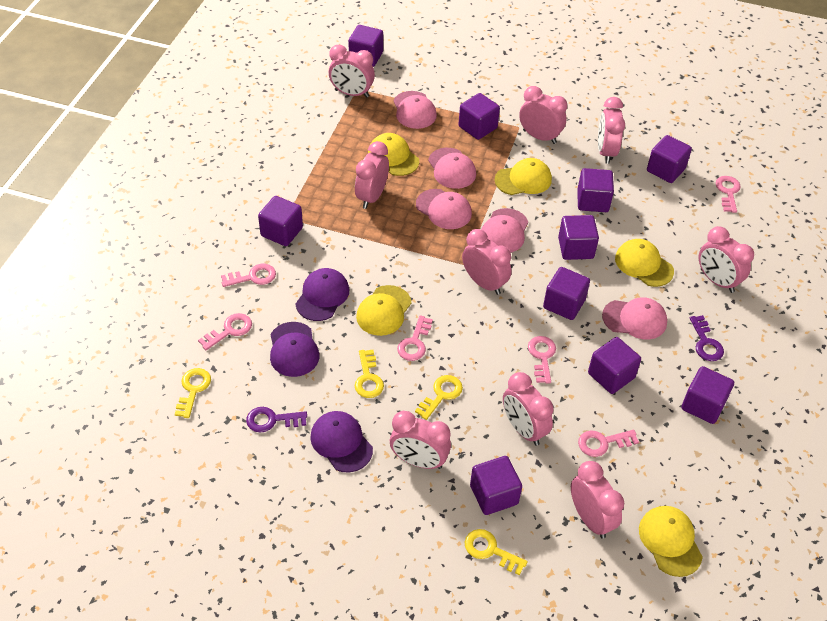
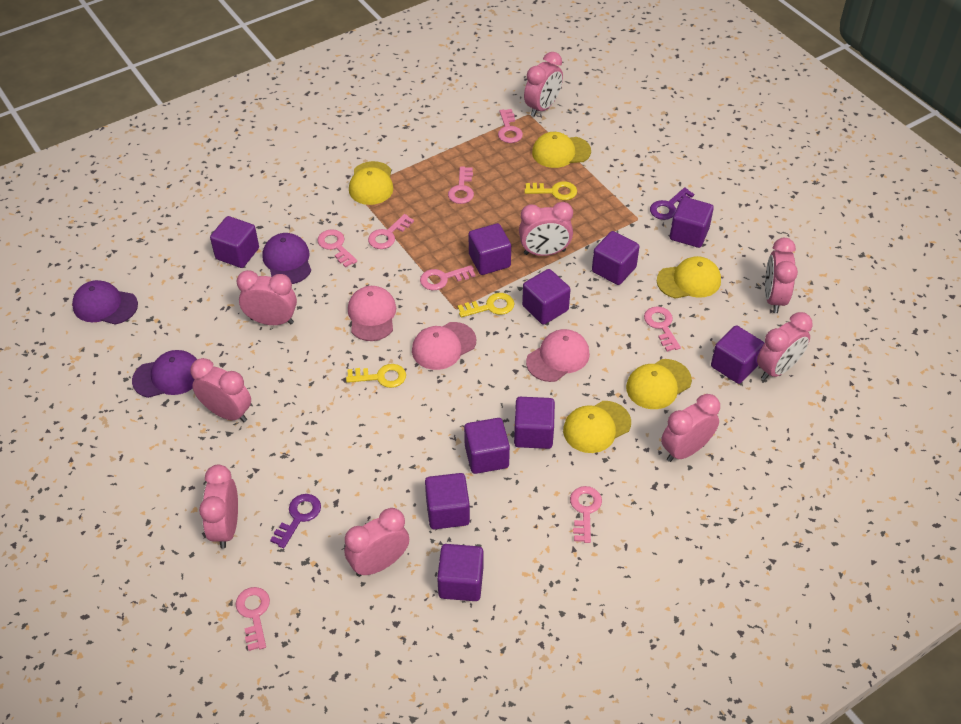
pink cap: [393,91,437,129] [416,189,472,229] [428,148,476,189] [481,208,528,253] [602,298,667,339] = 5 -> [348,286,396,341] [412,322,476,370] [526,329,590,382] = 3
pink key: [198,313,252,350] [221,264,276,287] [397,315,433,361] [528,336,556,384] [578,430,639,457] [716,176,741,213] = 6 -> [235,587,270,651] [317,229,357,267] [368,214,414,249] [420,265,476,290] [448,167,474,204] [498,109,523,143] [570,486,602,543] [644,306,681,352] = 8
yellow key: [175,368,211,418] [355,350,384,398] [415,375,463,420] [465,529,528,575] = 4 -> [346,364,406,388] [458,293,514,317] [524,181,577,200] = 3

